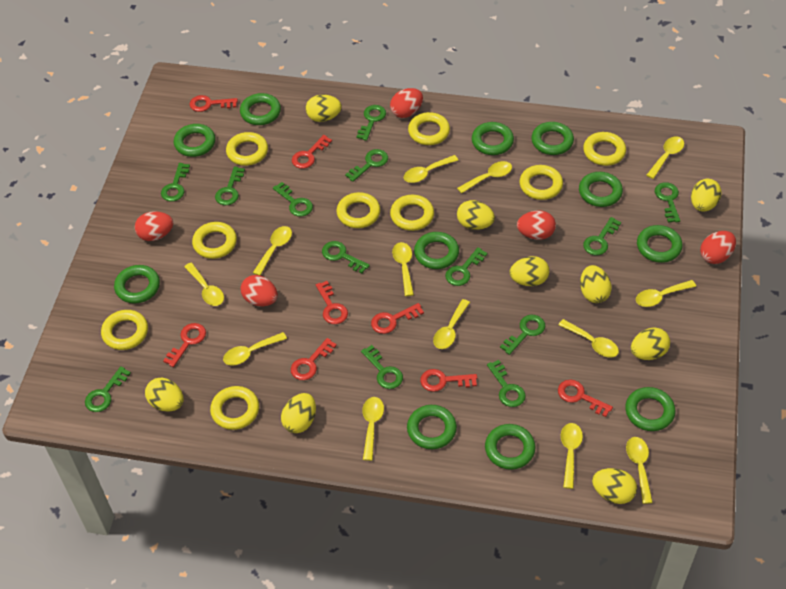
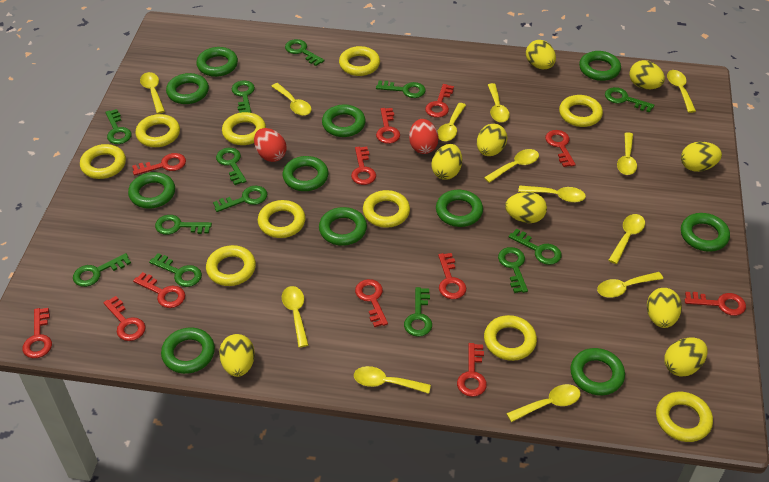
red egg: [135,211,173,241] [241,275,278,306] [390,88,423,118] [517,210,556,240] [700,231,736,264] = 5 -> [254,128,287,162] [409,119,439,154] = 2
red key: [163,323,206,367] [189,95,238,112] [291,338,337,380] [292,135,332,169] [316,281,348,324] [371,303,424,334] [420,369,477,392] [558,379,613,417] = 8 -> [23,308,52,358] [103,296,146,341] [132,153,186,175] [133,272,185,308] [351,147,376,185] [355,279,388,327] [376,108,400,144] [425,84,454,118] [438,253,466,299] [457,343,487,397] [545,130,576,167] [685,292,746,316] = 12
yellow ring: [101,310,148,350] [192,222,237,259] [210,386,259,430] [226,132,268,166] [336,192,380,228] [390,195,434,231] [408,112,450,145] [519,165,563,200] [583,132,626,166] = 9 -> [80,144,126,179] [135,114,180,147] [206,245,256,286] [222,112,266,145] [258,200,306,238] [339,46,380,76] [363,190,410,228] [484,315,537,361] [559,95,603,127] [656,392,713,442] = 10

